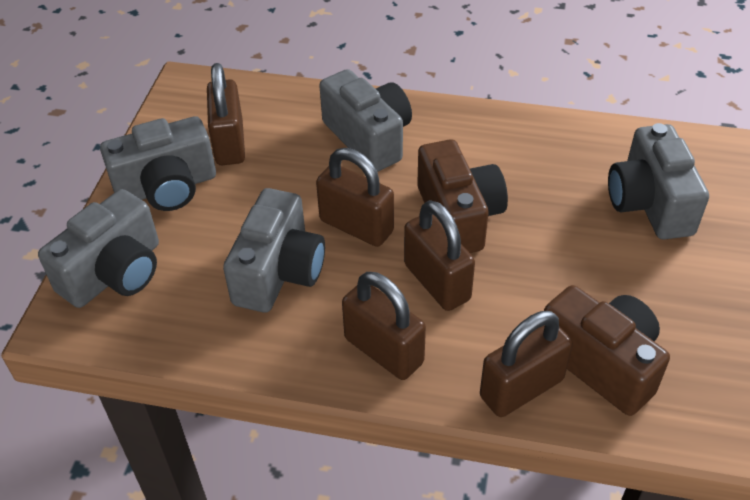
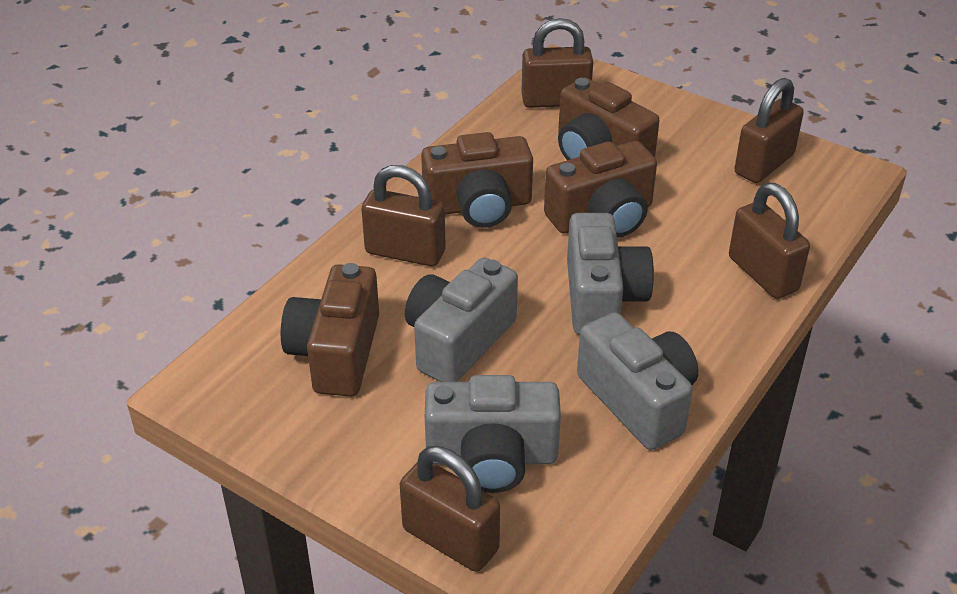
brown camera: [417,139,508,253] [544,285,670,416] = 2 -> [281,263,379,397] [421,132,533,228] [544,141,657,238] [558,77,659,160] = 4
grey camera: [38,189,159,308] [100,116,216,211] [223,188,325,312] [319,69,412,172] [608,123,709,239] = 5 -> [405,258,518,382] [425,375,561,493] [567,213,654,335] [577,312,698,450] = 4

